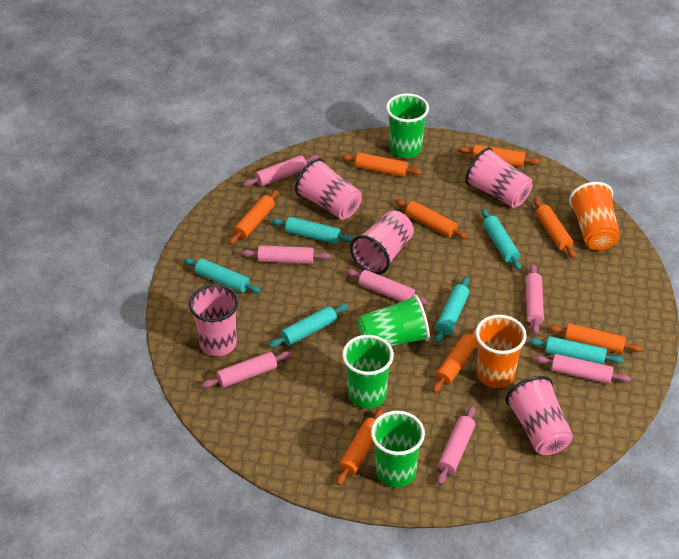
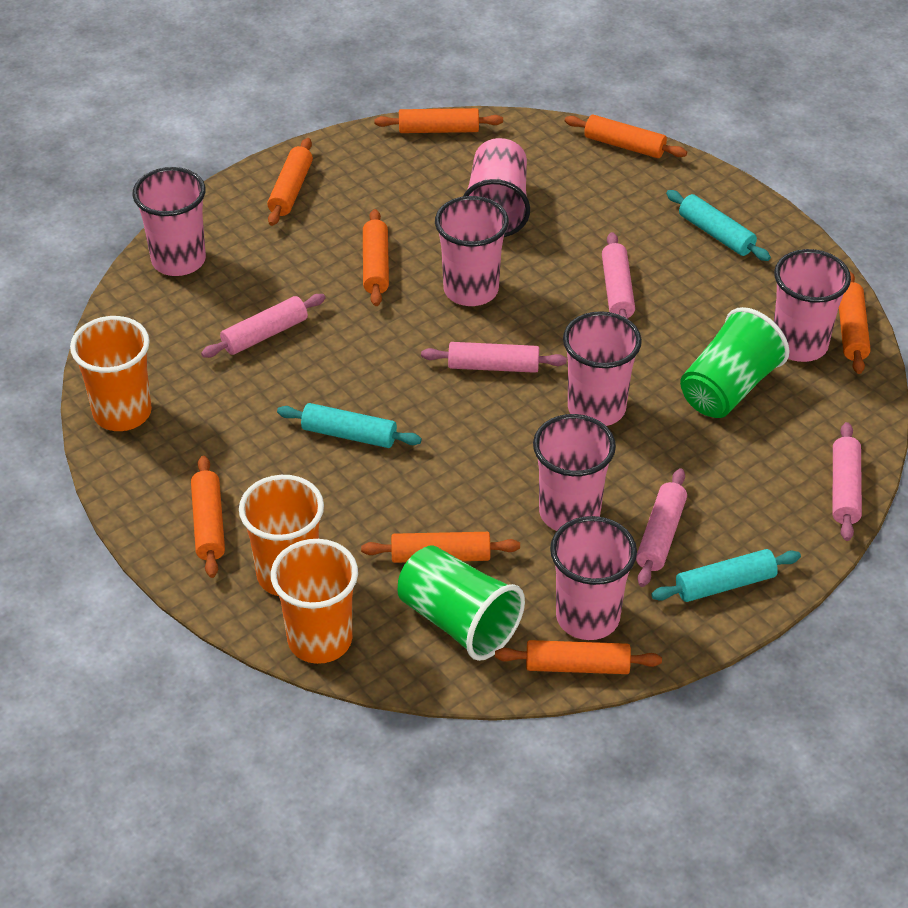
green cup: [342,335,394,409] [357,294,430,346] [371,411,425,488] [386,93,429,158] = 4 -> [397,546,525,661] [680,307,789,418] = 2
orange cup: [475,315,527,388] [569,182,620,250] = 2 -> [70,316,152,431] [239,475,324,596] [271,539,358,664] = 3
pink cup: [189,284,239,356] [295,158,362,220] [350,210,414,275] [465,147,533,208] [505,376,573,455] = 5 -> [132,167,206,276] [435,196,509,306] [463,138,530,237] [533,414,616,531] [550,516,637,640] [563,311,642,426] [774,249,851,362] = 7
pink rolling pin: [201,351,291,388] [241,245,330,264] [243,155,319,187] [346,269,428,305] [437,406,476,485] [525,264,544,335] [535,354,631,384] = 7 -> [201,294,325,358] [421,342,567,373] [602,232,635,320] [636,468,687,587] [833,422,862,541] = 5
turquoise rolling pin: [183,258,261,293] [269,304,348,348] [272,217,354,244] [435,277,469,343] [481,209,522,270] [529,336,624,365] = 6 -> [277,403,422,448] [651,549,801,602] [666,190,771,261] = 3

